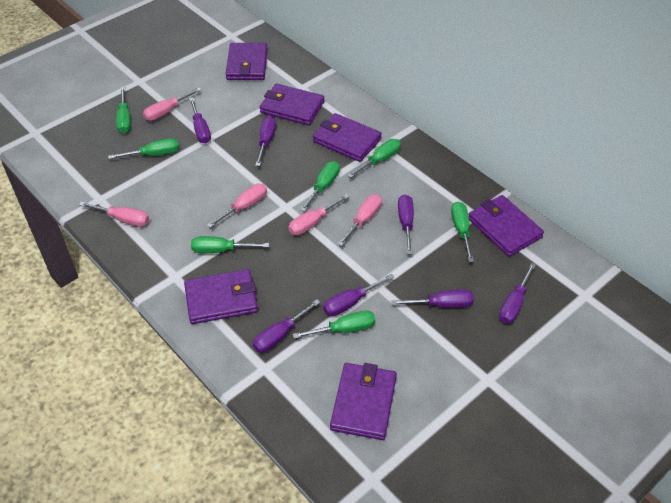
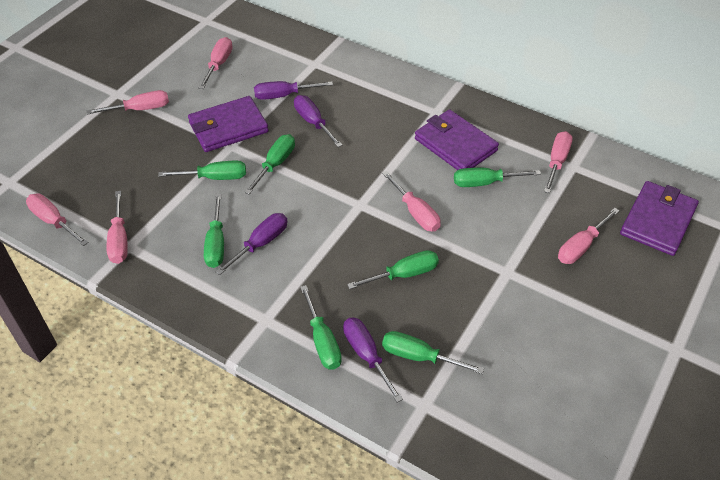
pink screwdriver: [79,202,149,227] [143,88,201,121] [207,184,267,228] [289,194,350,235] [338,194,382,246] = 5 -> [26,193,89,246] [87,90,169,115] [106,191,128,264] [199,37,233,89] [382,171,441,232] [544,131,573,193] [558,208,620,264] = 7
purple screwdriver: [189,98,211,143] [253,299,321,353] [255,116,276,166] [323,274,394,316] [392,289,474,308] [398,194,414,254] [499,263,536,324] = 7 -> [215,213,287,275] [254,81,333,100] [294,95,343,147] [343,318,403,402] = 4
purple wallet: [184,269,258,324] [226,43,268,80] [260,83,324,125] [313,113,382,162] [330,363,397,440] [469,195,544,257] = 6 -> [188,96,269,152] [415,109,499,170] [620,181,699,256] = 3

